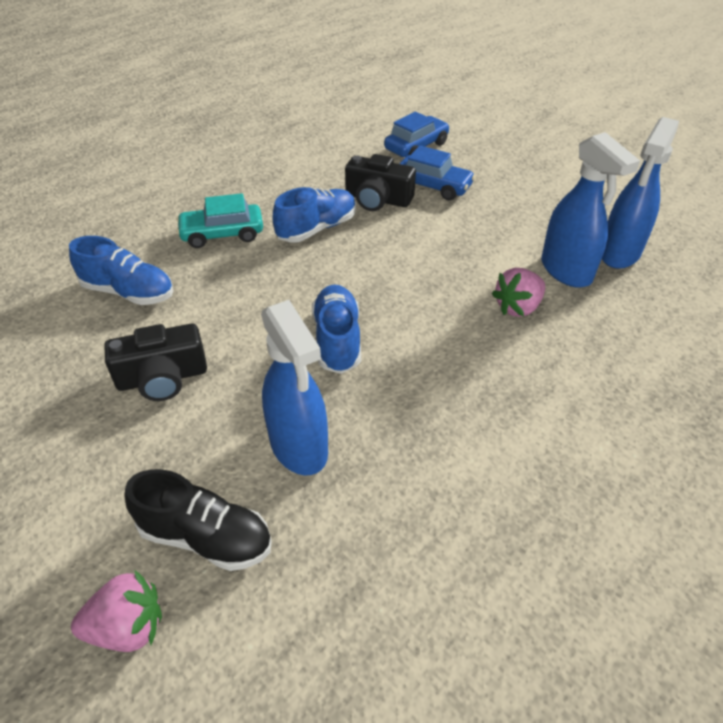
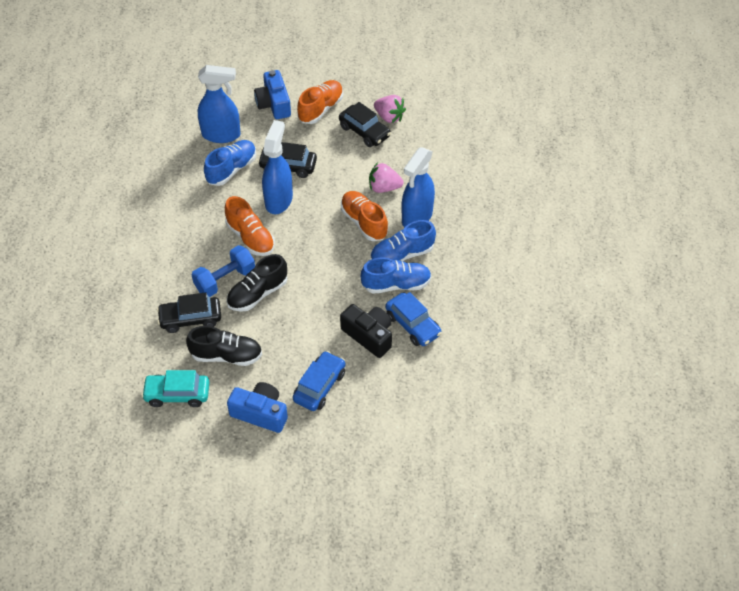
black camera: [104,324,207,401] [345,154,416,211] = 2 -> [340,304,392,358] = 1
black car: none = 0 -> [157,292,221,333] [258,142,317,178] [339,102,391,147] = 3
black shoe: [125,469,272,571] = 1 -> [186,326,262,366] [226,254,287,312] = 2
blue camera: none = 0 -> [227,382,288,433] [254,70,291,119] = 2
blue dumbbell: none = 0 -> [192,245,255,297] = 1
orange shoe: none = 0 -> [225,196,275,256] [297,80,343,124] [341,191,388,241] = 3

